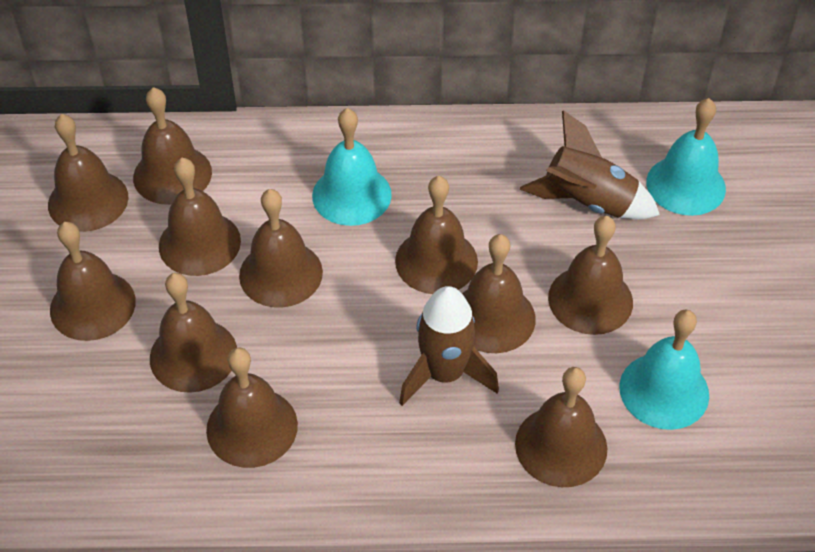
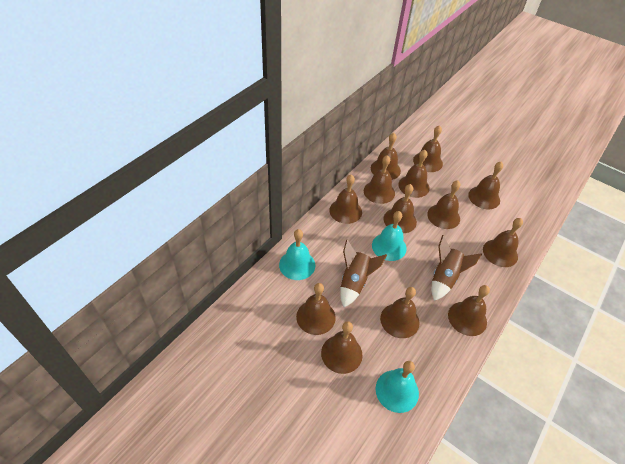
brown bell: [48,114,128,232] [50,222,136,341] [133,87,212,205] [150,273,237,393] [159,158,241,276] [206,347,298,468] [239,189,323,308] [395,176,478,294] [462,234,536,353] [515,367,607,487] [548,216,633,335] = 11 -> [296,283,336,335] [321,321,362,374] [329,174,362,224] [364,155,395,204] [371,133,401,180] [380,287,420,338] [384,184,417,233] [398,150,430,198] [413,125,443,172] [427,180,460,229] [448,285,490,336] [468,162,503,209] [483,218,523,267] = 13

